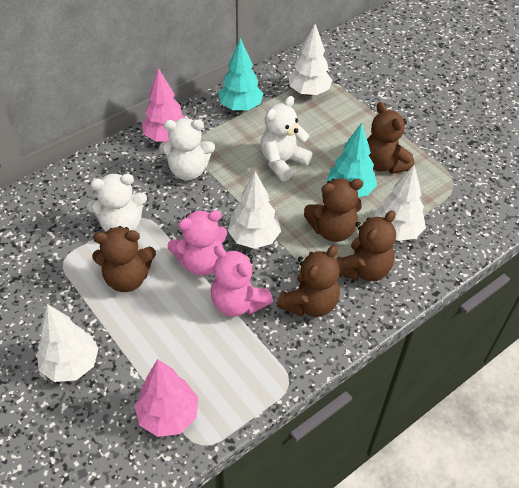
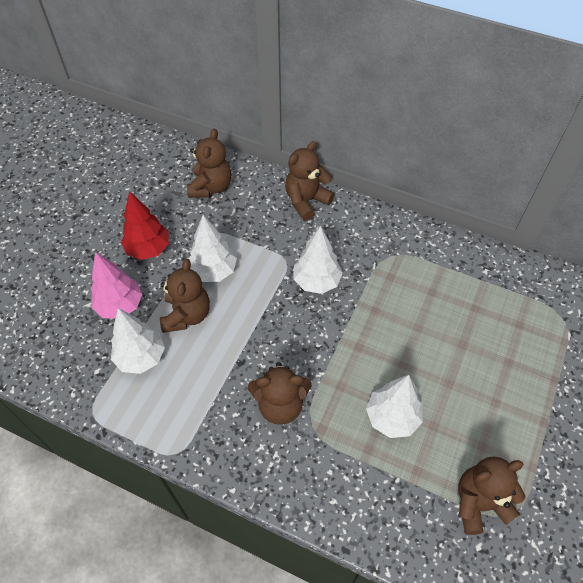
pink teddy bear: [167,210,227,275] [211,245,273,317] = 2 -> none = 0
pink tree: [135,359,198,437] [142,68,185,142] = 2 -> [91,252,142,319] = 1
red tree: none = 0 -> [121,191,169,260] = 1
turquoise tree: [218,38,263,111] [327,123,377,197] = 2 -> none = 0
white teddy bear: [87,174,147,232] [159,118,215,180] [261,96,312,182] = 3 -> none = 0

